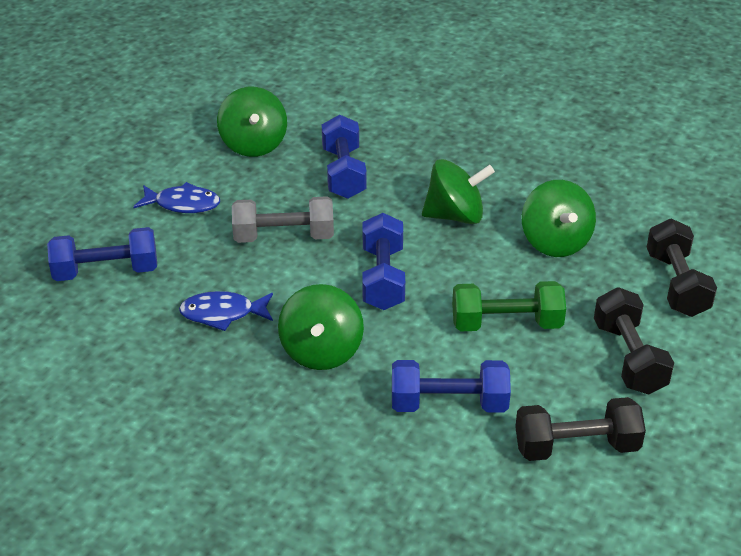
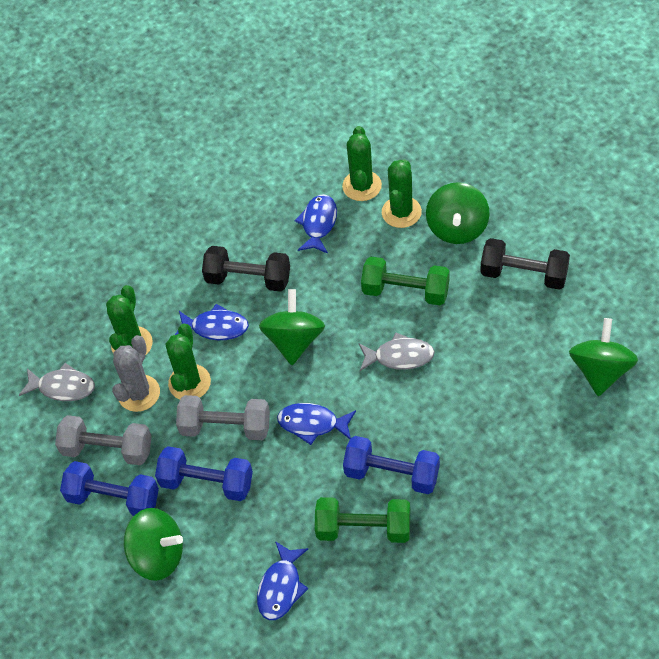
black dumbbell: [515,397,646,461] [594,287,674,395] [647,219,717,317] = 3 -> [202,246,290,292] [480,238,570,290] = 2
blue dumbbell: [47,227,157,281] [322,115,367,199] [363,213,405,310] [392,360,511,412] = 4 -> [60,461,159,516] [155,446,253,501] [343,436,440,494] = 3
blue fish: [133,182,220,213] [179,291,273,331] = 2 -> [175,304,249,340] [257,541,309,620] [277,403,356,445] [295,194,337,254] = 4
green cactus: none = 0 -> [106,285,153,356] [166,324,211,399] [342,126,382,201] [382,159,422,228] = 4
green dumbbell: [452,281,566,331] = 1 -> [315,497,410,543] [361,257,450,305] = 2
grey cactus: none = 0 -> [112,335,160,412] = 1
grey dumbbell: [232,196,334,243] = 1 -> [55,415,152,465] [176,395,270,440] = 2
grey fish: none = 0 -> [19,363,95,401] [359,332,435,371] = 2

